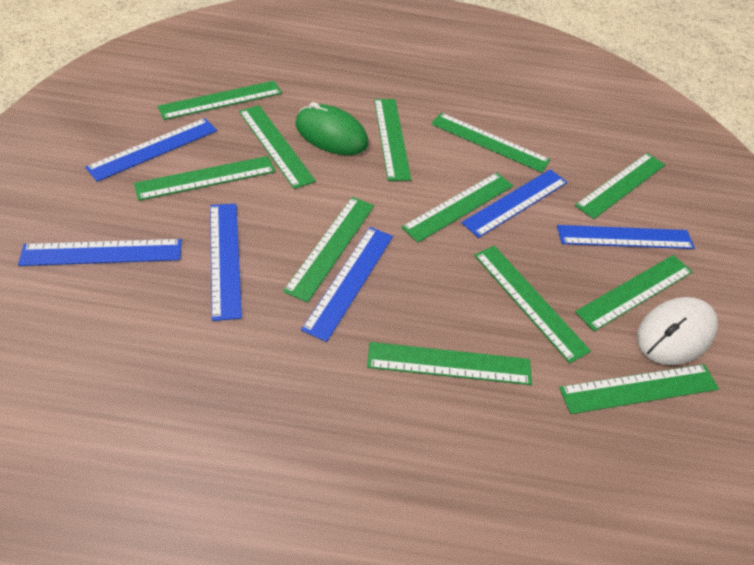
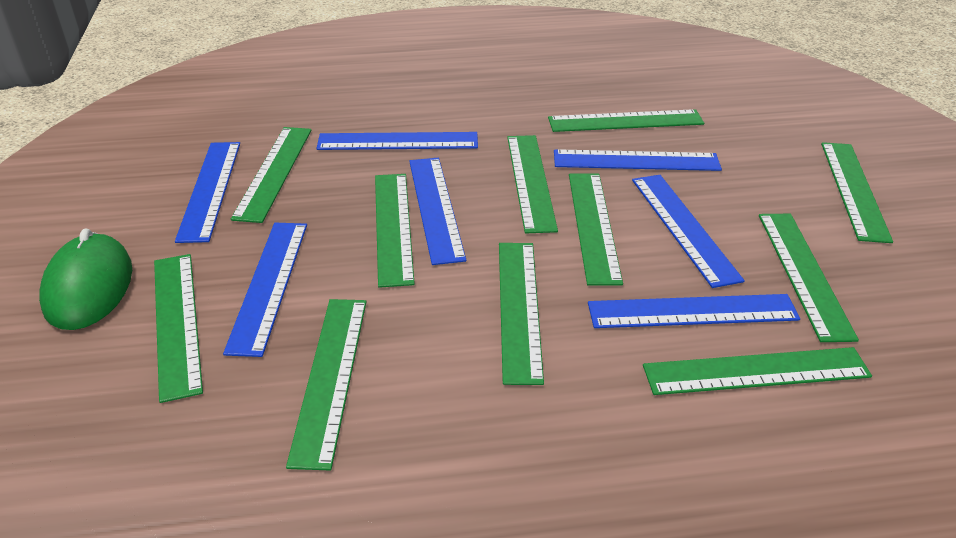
blue ruler: [18,239,182,266] [85,118,217,182] [210,204,242,321] [301,227,393,342] [461,169,567,238] [557,225,695,249] = 6 -> [175,142,240,243] [223,223,307,357] [316,132,478,150] [409,158,466,265] [554,149,722,171] [588,294,800,328] [632,175,745,288] = 7
green ruler: [134,156,275,201] [157,81,282,120] [239,105,316,189] [283,197,374,303] [367,342,532,385] [374,99,411,181] [401,172,513,243] [431,113,550,173] [474,246,591,363] [559,364,719,414] [575,153,665,219] [575,255,693,331] = 12 -> [154,254,203,403] [231,127,312,223] [286,299,366,470] [375,174,415,288] [499,243,544,385] [507,135,558,233] [548,109,704,132] [569,174,623,285] [643,347,872,395] [759,214,859,342] [821,142,893,243] = 11
white mouse: [637,297,718,365] = 1 -> none = 0

